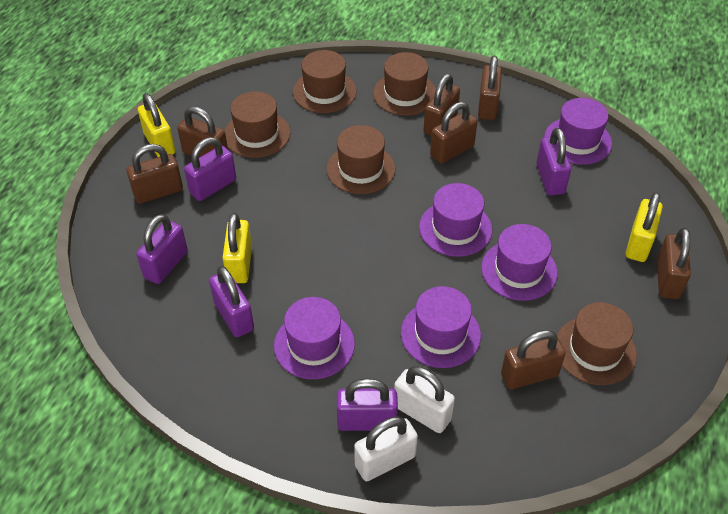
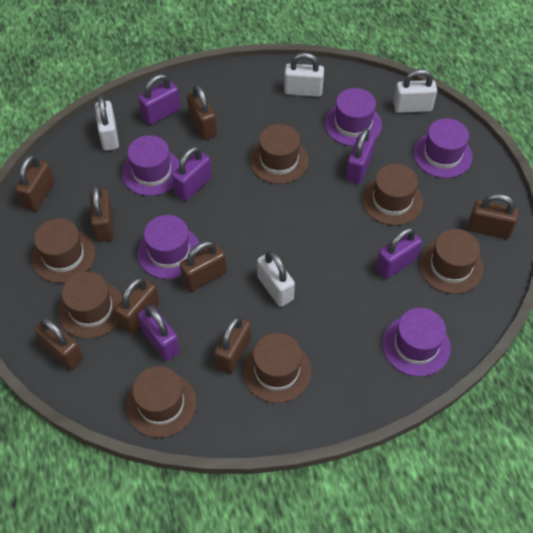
brown hat: [224,91,290,158] [293,50,357,113] [326,125,395,194] [373,52,436,116] [557,302,637,385] = 5 -> [31,218,95,283] [58,272,122,339] [126,366,197,438] [242,333,312,403] [250,124,309,184] [362,164,423,226] [419,229,484,294] = 7
brown padlock: [126,144,183,204] [177,106,228,157] [423,74,460,136] [430,102,477,164] [478,56,502,120] [501,330,565,389] [657,228,691,299] = 7 -> [15,155,54,211] [34,317,83,370] [90,185,114,242] [115,277,159,333] [180,241,227,291] [187,84,217,140] [214,316,251,374] [468,193,519,239] = 8
white padlock: [354,416,418,481] [394,366,455,433] = 2 -> [95,95,119,151] [257,250,295,307] [284,52,324,97] [393,69,437,113] = 4
yellow padlock: [138,93,175,157] [222,213,252,283] [626,192,663,262] = 3 -> none = 0

